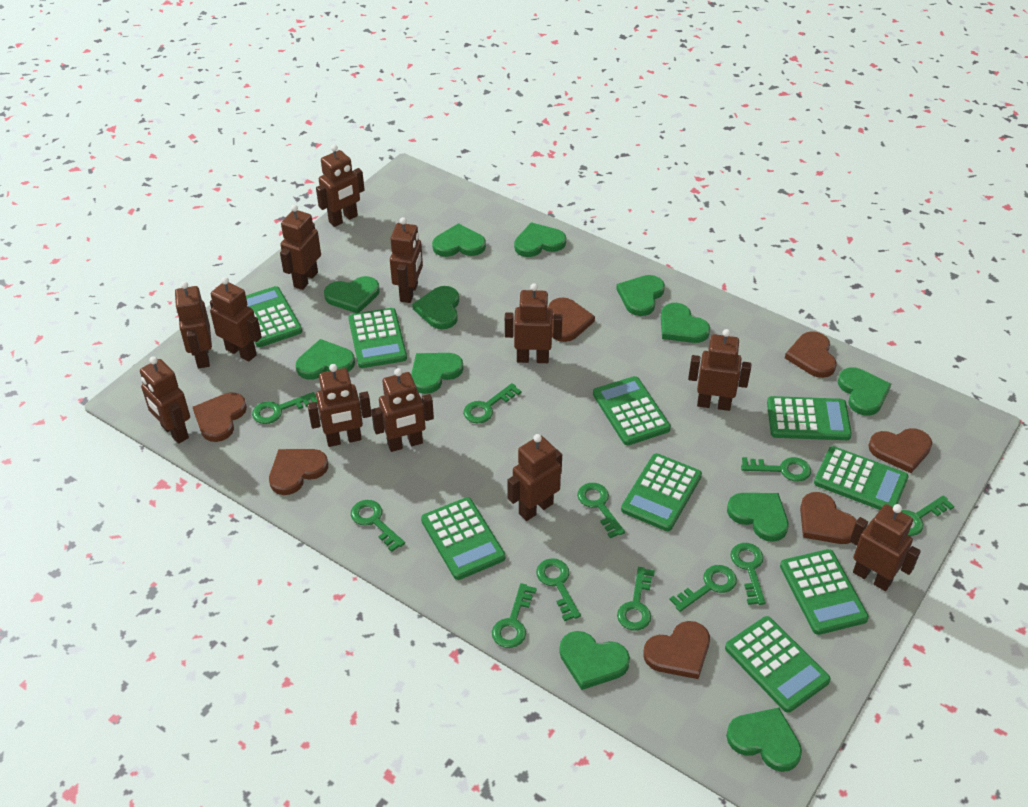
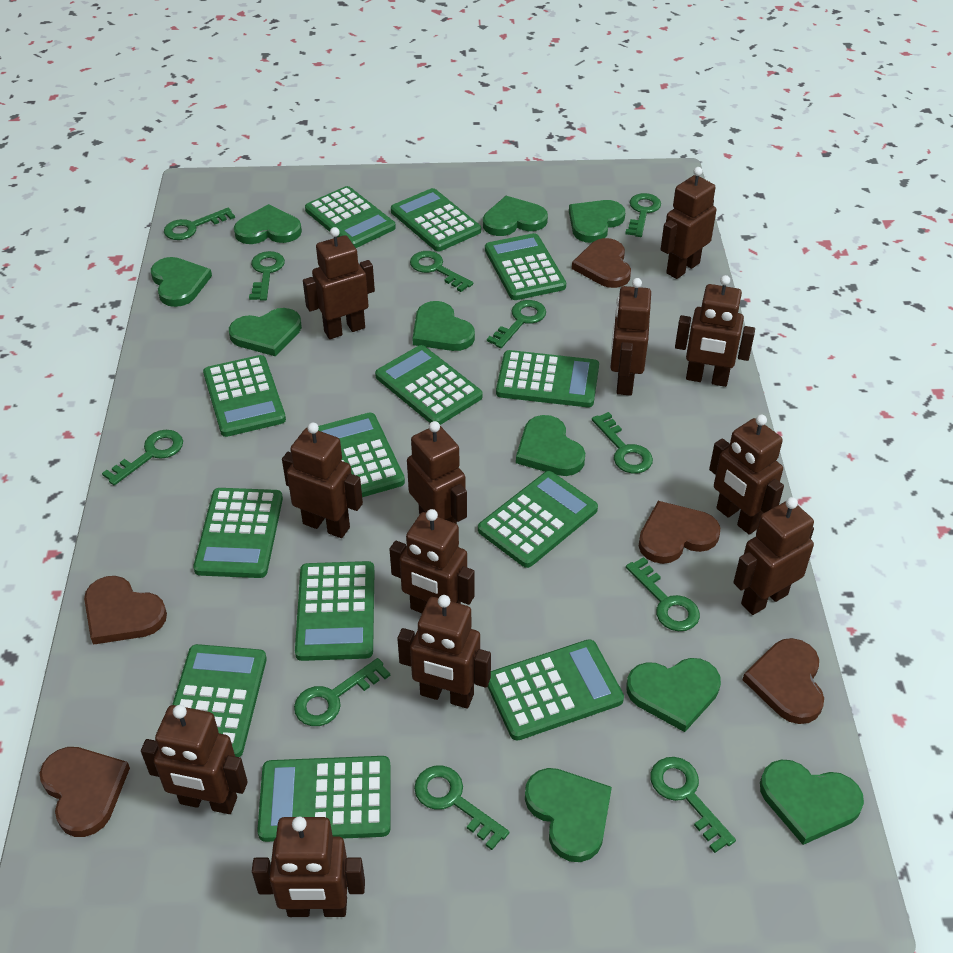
brown heart: [193,392,247,442] [269,449,328,495] [548,297,595,342] [643,621,710,679] [785,331,836,378] [800,492,857,544] [868,428,932,473] = 7 -> [40,747,130,837] [84,576,167,645] [572,238,631,288] [639,501,720,564] [743,638,824,724] = 5
green calculator: [246,286,302,347] [348,308,407,368] [421,497,505,580] [593,376,671,445] [621,453,702,531] [725,616,831,713] [767,396,852,440] [780,549,869,635] [814,446,909,510] = 9 -> [172,644,267,757] [193,488,283,578] [203,355,286,437] [257,756,391,842] [295,561,375,661] [305,186,396,248] [318,413,405,497] [375,345,483,425] [391,188,481,251] [478,471,598,568] [485,233,566,300] [487,639,624,741] [496,350,599,407] = 13
green heart: [296,339,355,380] [324,276,380,313] [411,353,463,394] [412,286,459,329] [432,223,486,257] [514,222,566,257] [559,631,630,690] [616,275,665,316] [661,303,710,343] [726,707,802,772] [727,493,789,542] [838,368,891,416] = 12 -> [151,257,212,307] [229,308,302,356] [234,204,302,244] [412,301,475,351] [483,196,548,236] [516,415,585,476] [525,768,612,862] [569,200,625,243] [627,658,721,732] [760,760,864,845] = 10

